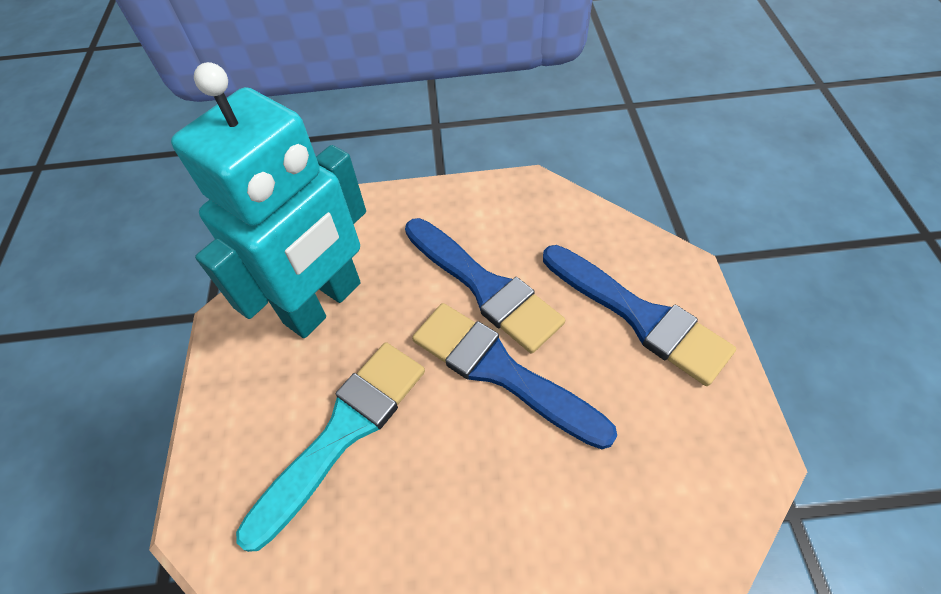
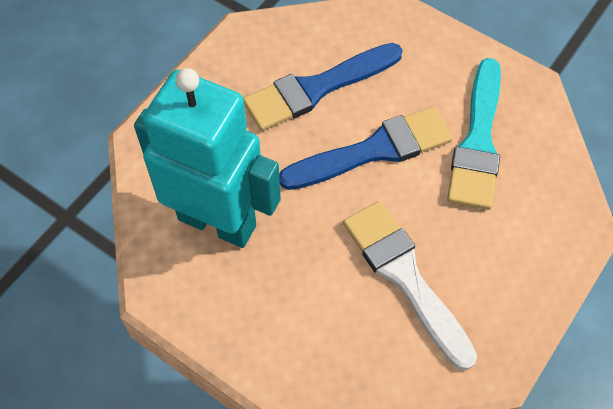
blue brush: [405,218,565,354] [412,303,617,449] [543,245,736,386] = 3 -> [243,43,402,131] [279,107,453,190] = 2
white brush: none = 0 -> [343,201,477,370] = 1

